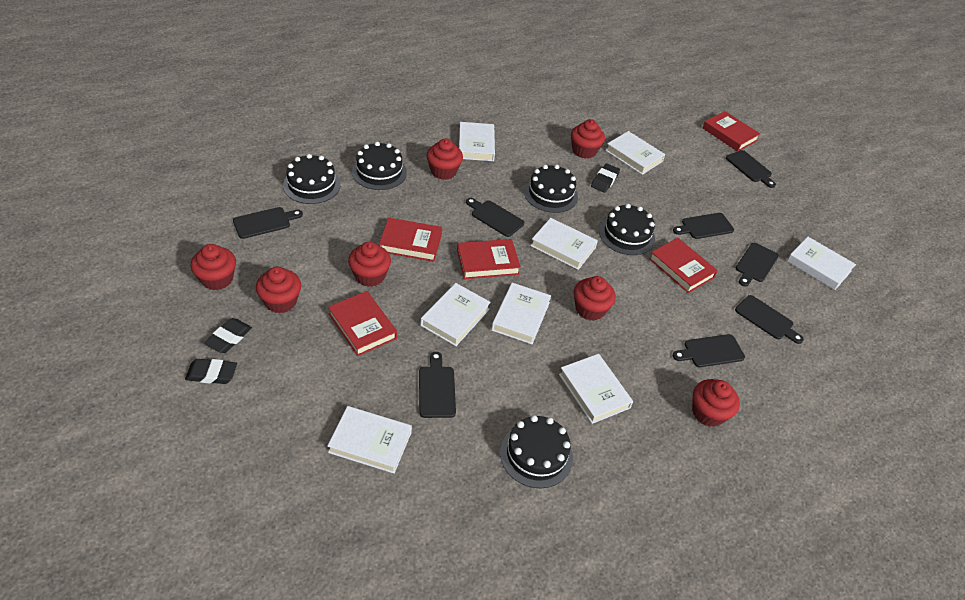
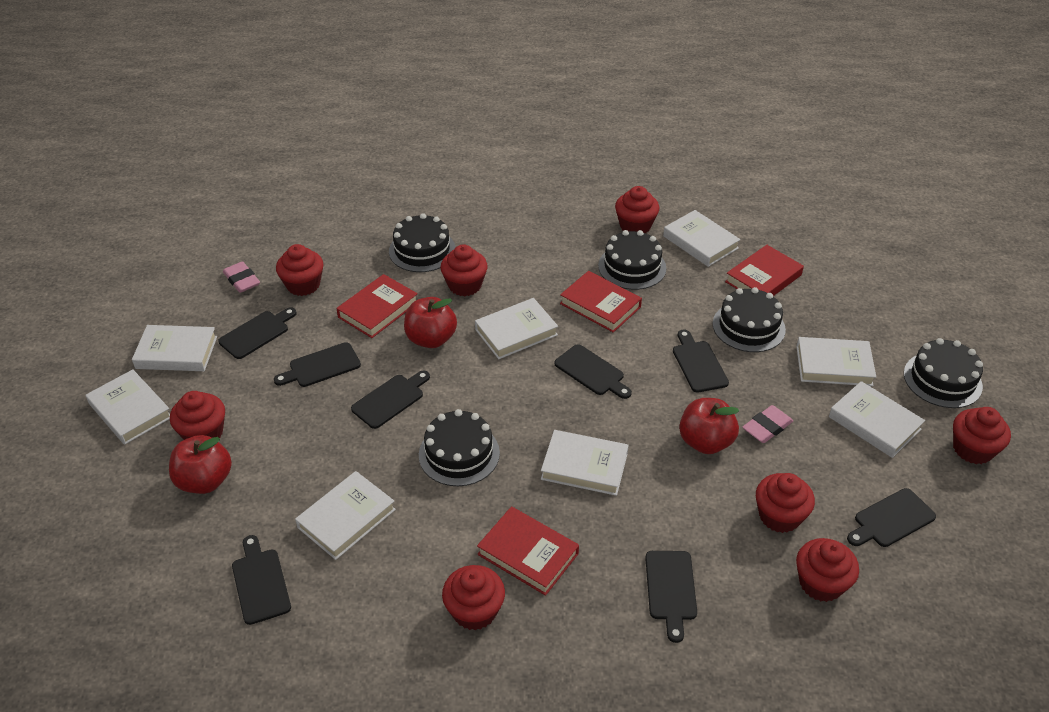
black eraser: [185,359,237,384] [204,318,252,353] [591,163,620,193] = 3 -> none = 0
pink eraser: none = 0 -> [223,261,260,293] [742,405,793,443] = 2
red apple: none = 0 -> [169,435,232,494] [404,297,457,348] [679,398,739,454] = 3
red book: [328,291,397,356] [379,218,442,262] [457,239,521,279] [649,238,718,293] [703,111,760,152] = 5 -> [336,274,418,338] [477,506,579,596] [560,271,642,333] [725,245,804,296] = 4
red cupcake: [191,244,236,290] [256,267,301,313] [348,242,391,287] [426,139,463,180] [571,119,605,159] [574,276,616,321] [692,379,740,427] = 7 -> [170,391,225,440] [276,244,324,296] [441,244,487,296] [442,565,505,630] [615,186,659,233] [756,473,815,533] [796,538,859,602] [953,407,1011,464] = 8

